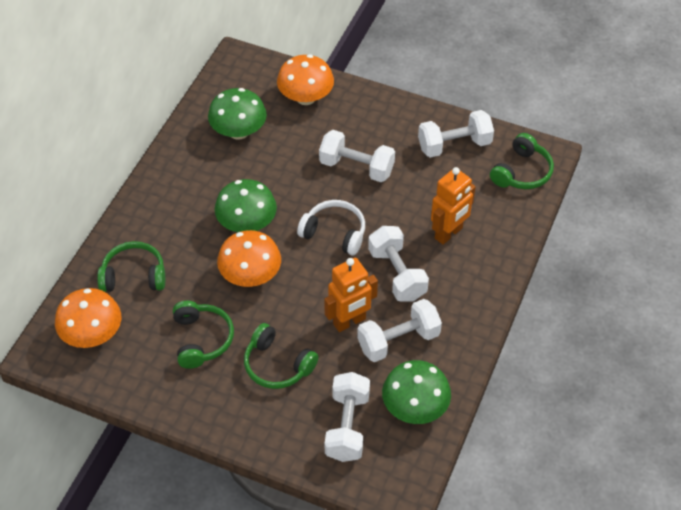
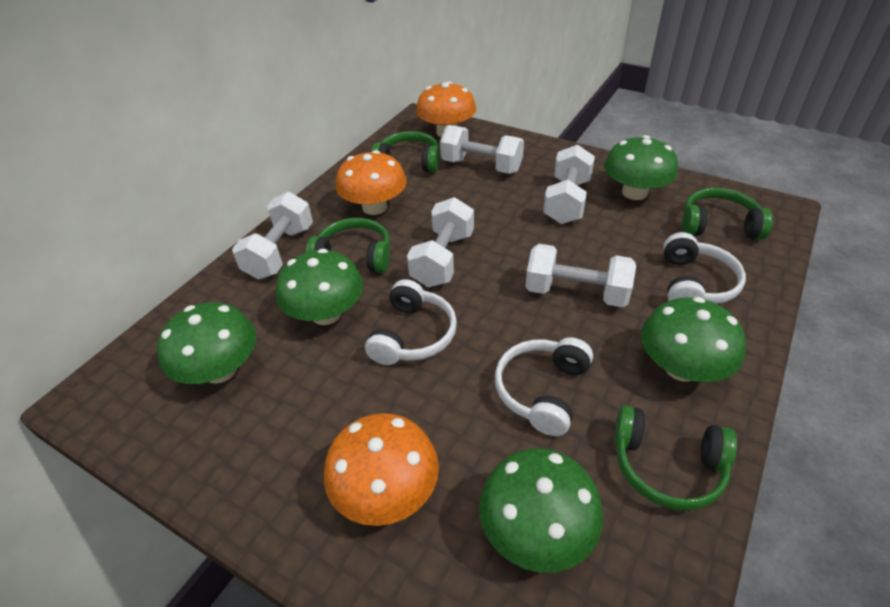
green mushroom: [208,88,267,140] [215,179,277,232] [382,360,451,424] = 3 -> [157,302,256,384] [276,249,363,325] [479,448,603,573] [604,135,678,200] [641,297,746,382] = 5
orange robot: [324,258,378,332] [431,167,475,245] = 2 -> none = 0
white headphones: [297,200,365,255] = 1 -> [365,279,457,365] [495,337,593,436] [663,232,746,304] = 3

